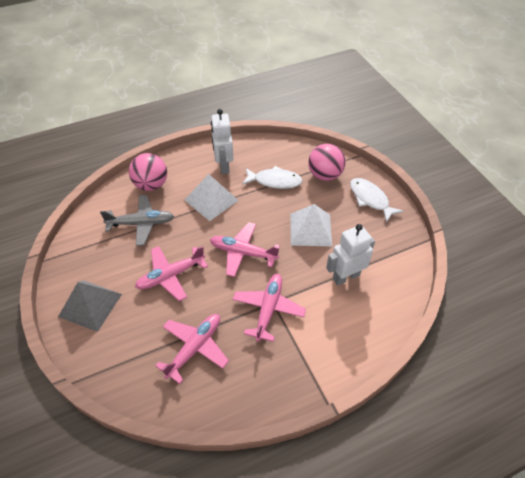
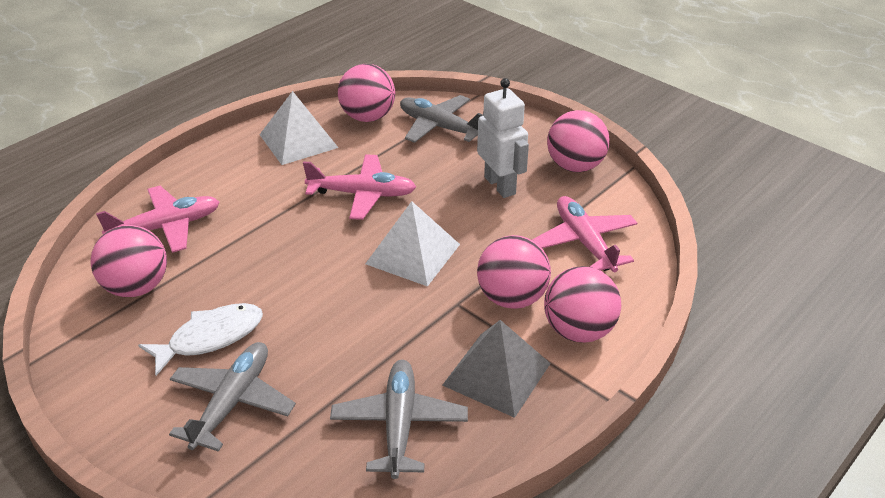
grey plane: [100,195,174,246] = 1 -> [169,342,296,452] [330,360,468,479] [400,95,483,143] = 3
pink ball: [129,153,167,191] [308,144,346,181] = 2 -> [90,225,167,297] [338,64,395,122] [477,235,551,309] [544,266,621,343] [547,110,610,172] = 5
pink plane: [135,246,208,301] [155,314,229,384] [210,222,280,277] [233,274,306,342] = 4 -> [96,186,219,253] [303,154,416,220] [532,196,637,272] = 3
white fish: [242,166,302,189] [350,178,404,223] = 2 -> [138,303,263,376] = 1
white robot: [211,109,233,174] [326,224,375,286] = 2 -> [477,78,529,198] = 1

